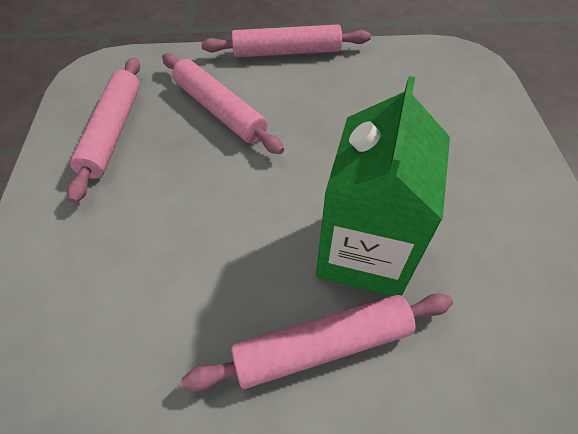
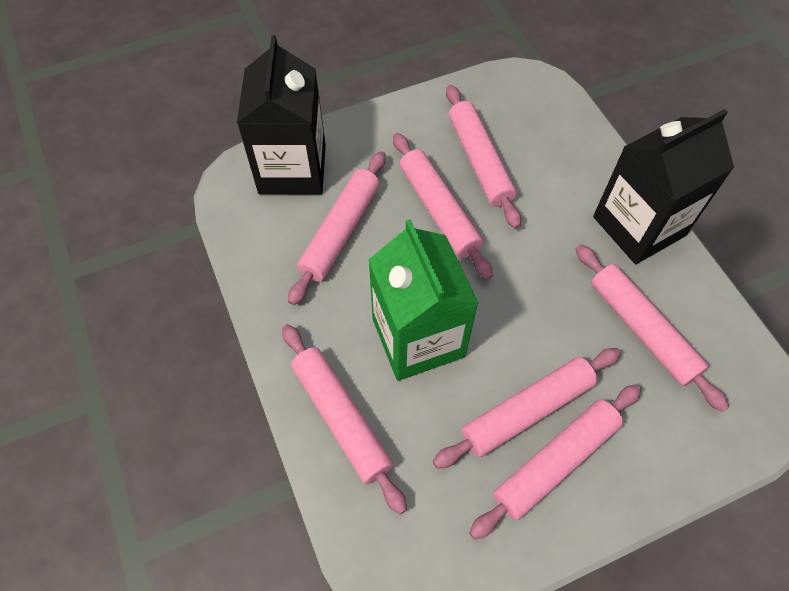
black carton: none = 0 -> [237,35,326,194] [593,109,734,264] = 2
pink rolling pin: [67,57,140,203] [162,53,284,154] [181,293,453,392] [201,24,371,58] = 4 -> [282,324,407,514] [288,151,386,305] [393,133,493,280] [433,348,621,469] [446,85,521,229] [469,384,641,540] [576,244,729,412] = 7

